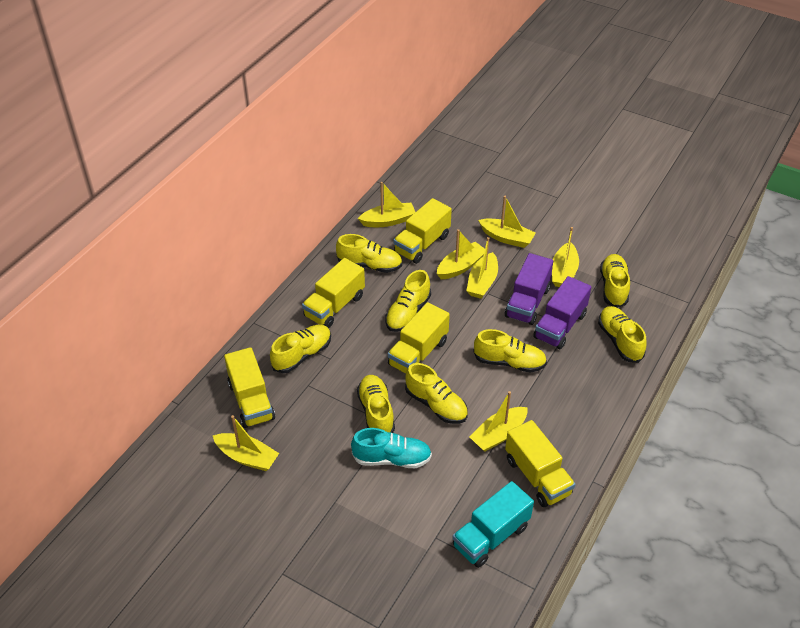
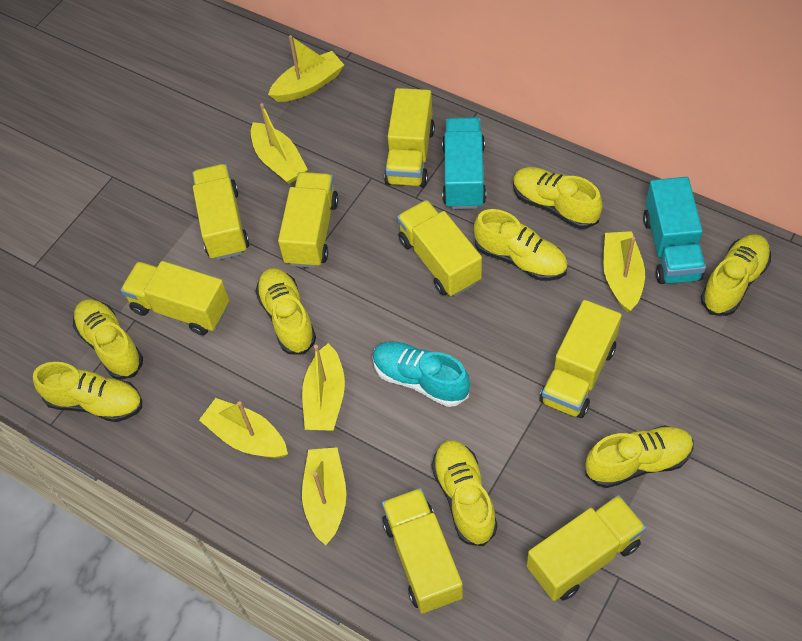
purple truck: [505,253,553,325] [533,276,591,349] = 2 -> none = 0
turquoise truck: [452,481,534,568] = 1 -> [442,117,486,209] [643,177,706,284] = 2
yellow boat: [213,415,279,471] [358,182,415,227] [437,229,485,279] [466,237,498,299] [470,391,528,452] [478,196,536,248] [552,227,579,287] = 7 -> [199,398,288,458] [251,103,308,184] [268,35,344,102] [302,343,345,431] [302,447,346,545] [603,231,645,312] = 6
yellow truck: [224,347,275,428] [302,258,365,328] [388,302,450,373] [393,198,452,264] [505,420,575,507] = 5 -> [121,261,229,335] [192,164,249,260] [278,172,339,268] [382,488,463,614] [384,88,435,187] [397,200,482,297] [527,495,646,601] [540,300,622,418] = 8

